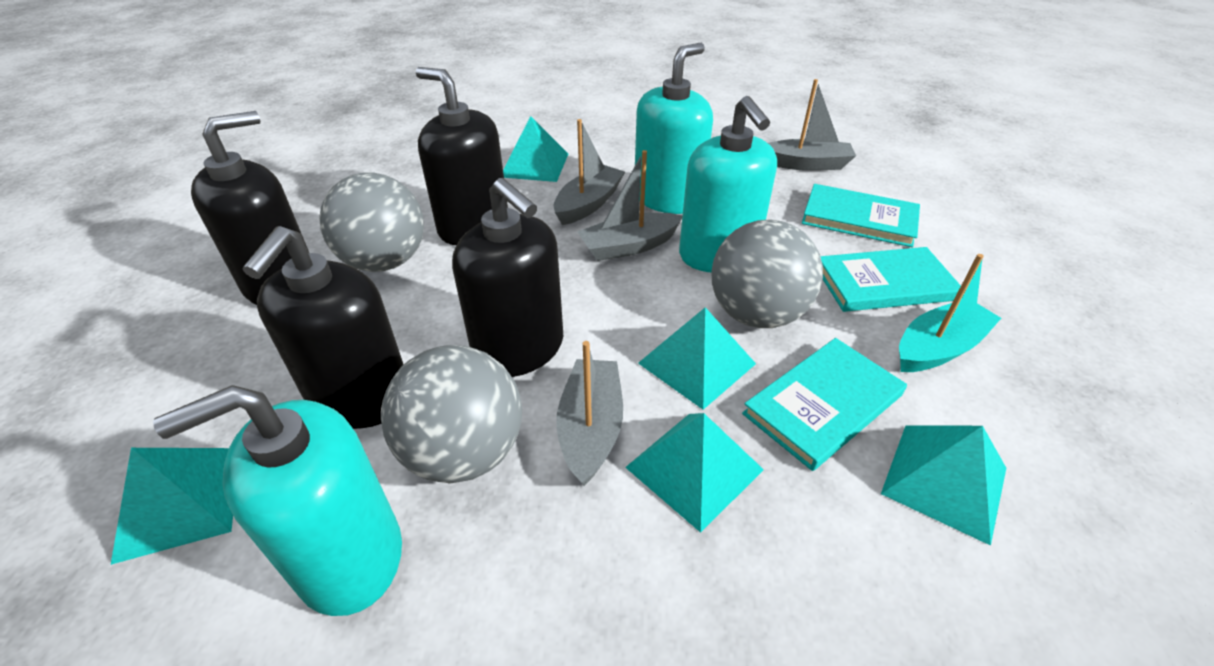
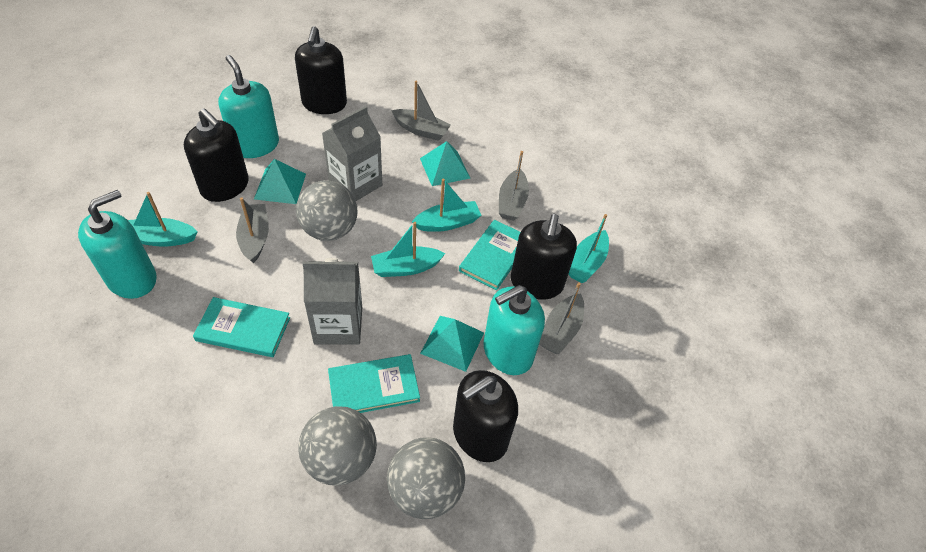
grey carton: none = 0 -> [303,258,362,344] [322,106,382,201] = 2
turquoise boat: [899,254,1001,372] = 1 -> [128,192,198,247] [371,222,445,277] [412,179,482,232] [569,214,609,283] = 4
turquoise pyramid: [111,448,233,565] [503,116,568,182] [625,413,764,533] [638,307,756,410] [881,426,1006,546] = 5 -> [254,159,306,204] [420,141,470,186] [420,316,484,372] = 3

